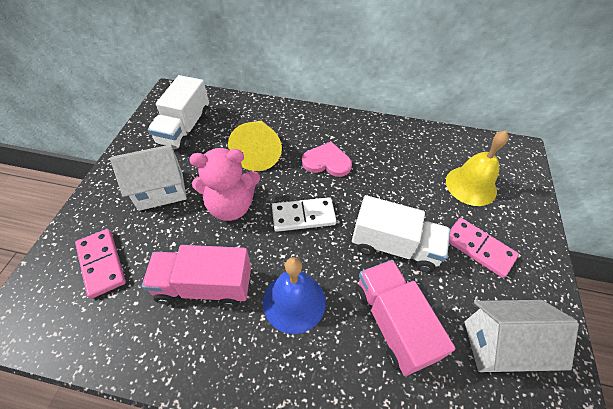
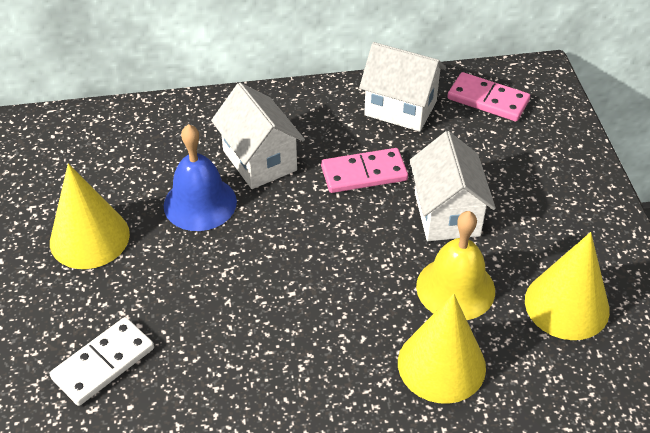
pink heart: [302,142,352,177] = 1 -> none = 0
pink teddy bear: [189,148,260,221] = 1 -> none = 0
pink truck: [142,245,251,307] [355,260,455,376] = 2 -> none = 0
white house: [110,145,187,211] [465,300,579,373] = 2 -> [211,83,305,189] [359,42,446,132] [409,131,496,241] = 3
white truck: [148,75,210,150] [352,195,450,272] = 2 -> none = 0
yellow cone: [228,121,282,171] = 1 -> [50,163,130,269] [398,294,486,404] [525,232,610,340] = 3

